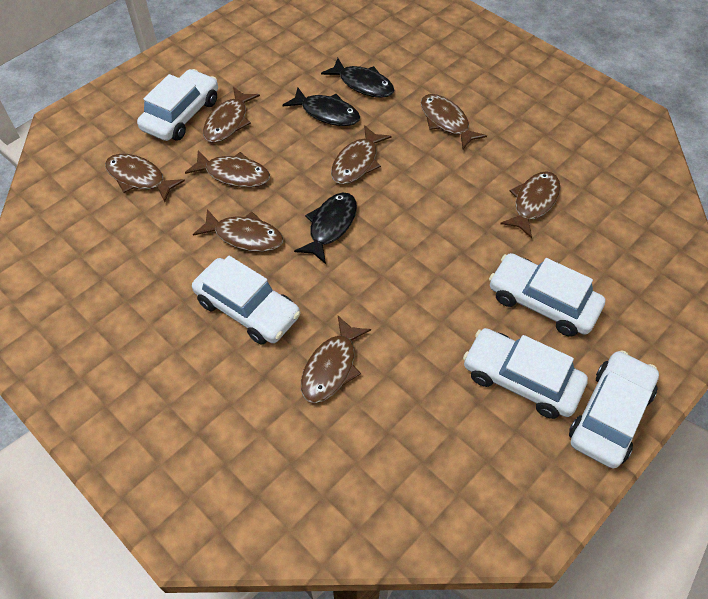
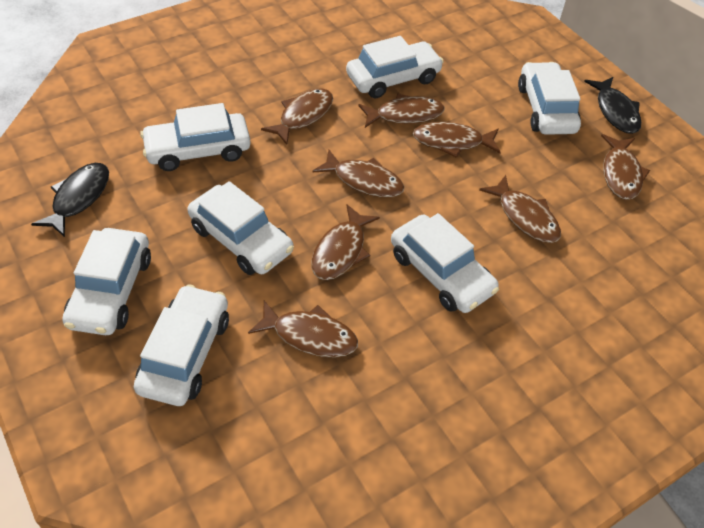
black fish: [283,88,360,126] [294,193,357,264] [321,58,394,98] = 3 -> [31,163,109,237] [584,77,641,134] = 2
white car: [137,69,218,141] [192,256,301,345] [463,328,588,419] [489,253,605,337] [569,350,659,468] = 5 -> [62,228,151,335] [134,284,229,406] [140,103,251,171] [187,181,294,275] [346,36,444,98] [391,213,499,313] [518,62,581,135] = 7

